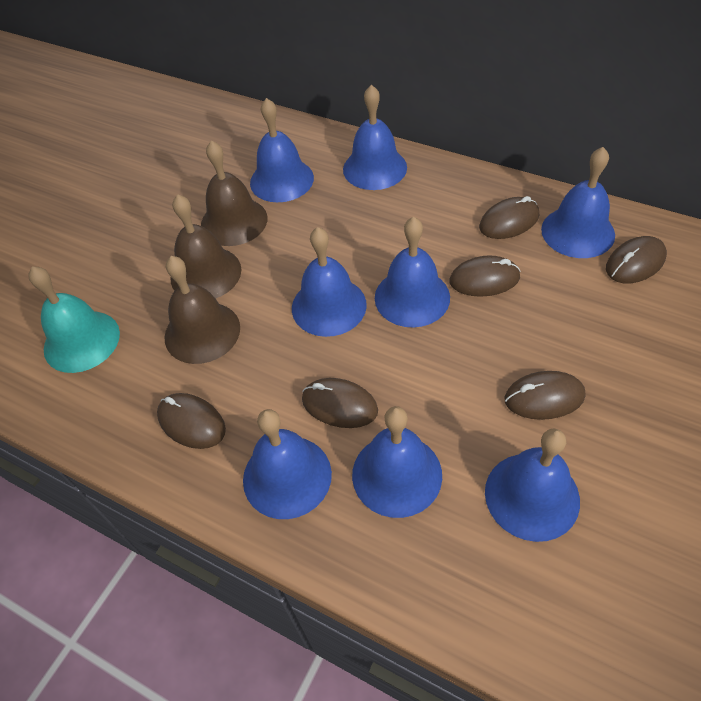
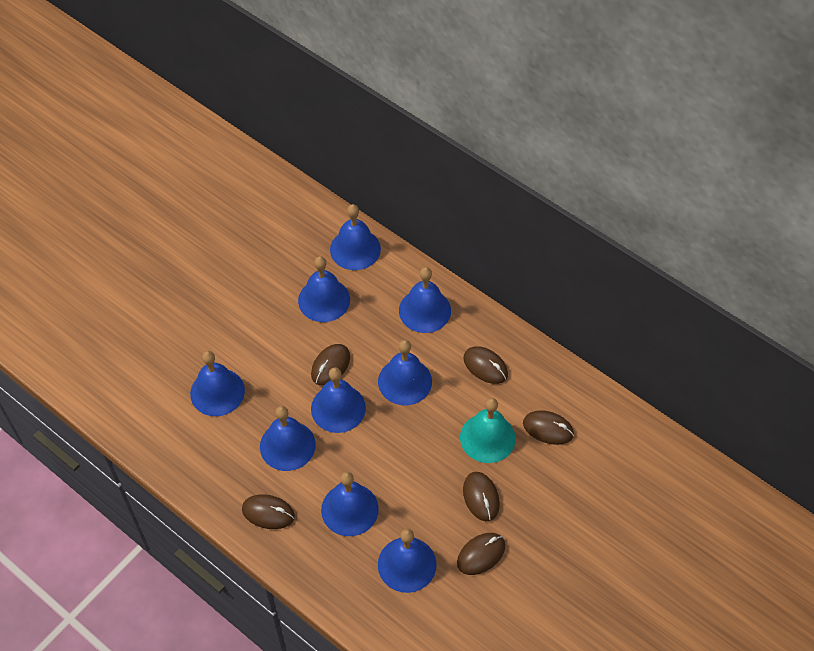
blue bell: [243,409,332,519] [250,98,314,202] [292,227,367,337] [343,85,407,190] [352,406,442,518] [375,217,450,328] [485,428,580,542] [541,147,615,258] = 8 -> [190,351,245,416] [260,406,316,471] [298,256,350,322] [311,367,366,433] [321,472,379,536] [330,204,381,270] [378,340,432,405] [378,529,437,593] [399,267,451,333] = 9
brown bell: [164,256,240,364] [171,194,241,299] [201,141,268,246] = 3 -> none = 0

